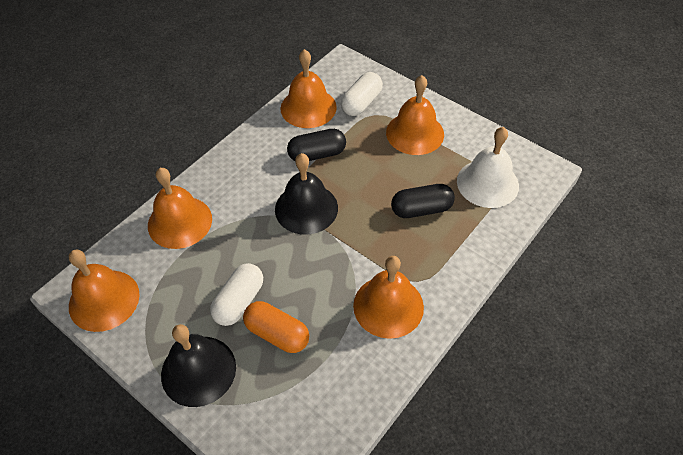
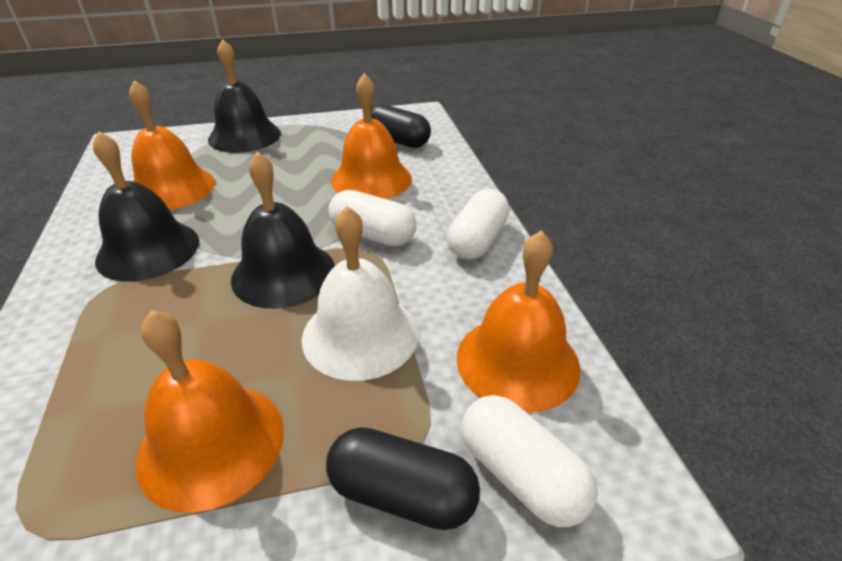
black bell: [161,324,236,407] [275,153,338,235] = 2 -> [93,131,199,282] [208,39,281,153] [231,151,335,309] = 3
orange bell: [69,250,140,332] [148,168,212,249] [280,49,337,128] [353,256,424,339] [386,75,444,155] = 5 -> [129,80,215,210] [136,310,284,513] [331,73,412,199] [457,230,581,413] = 4
orange capsule: [243,301,309,353] = 1 -> none = 0
white capsule: [210,263,263,326] [341,72,383,116] = 2 -> [328,190,416,247] [447,189,509,260] [462,395,597,527] = 3

